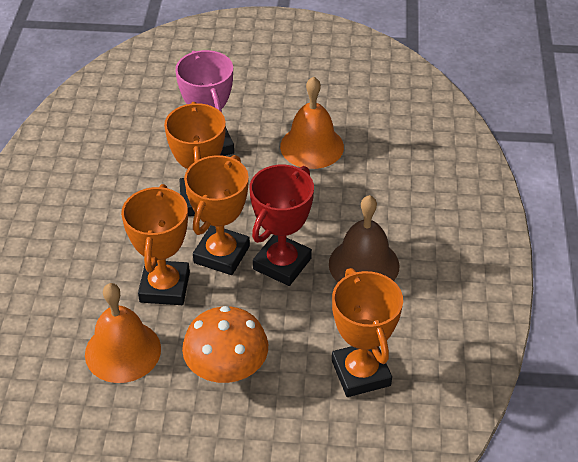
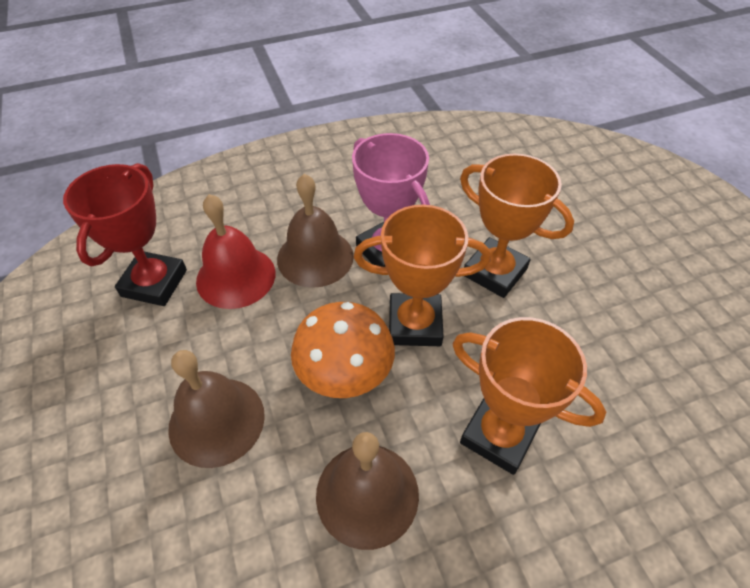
brown bell: [329,195,400,282] = 1 -> [168,350,265,468] [277,174,354,288] [316,432,419,550] = 3
orange bell: [85,283,161,383] [280,76,344,169] = 2 -> none = 0
orange trophy: [121,184,190,305] [164,102,226,216] [184,155,250,275] [332,268,403,397] = 4 -> [354,205,491,346] [452,317,606,475] [460,154,574,298] = 3
red bell: none = 0 -> [196,194,275,309] = 1

